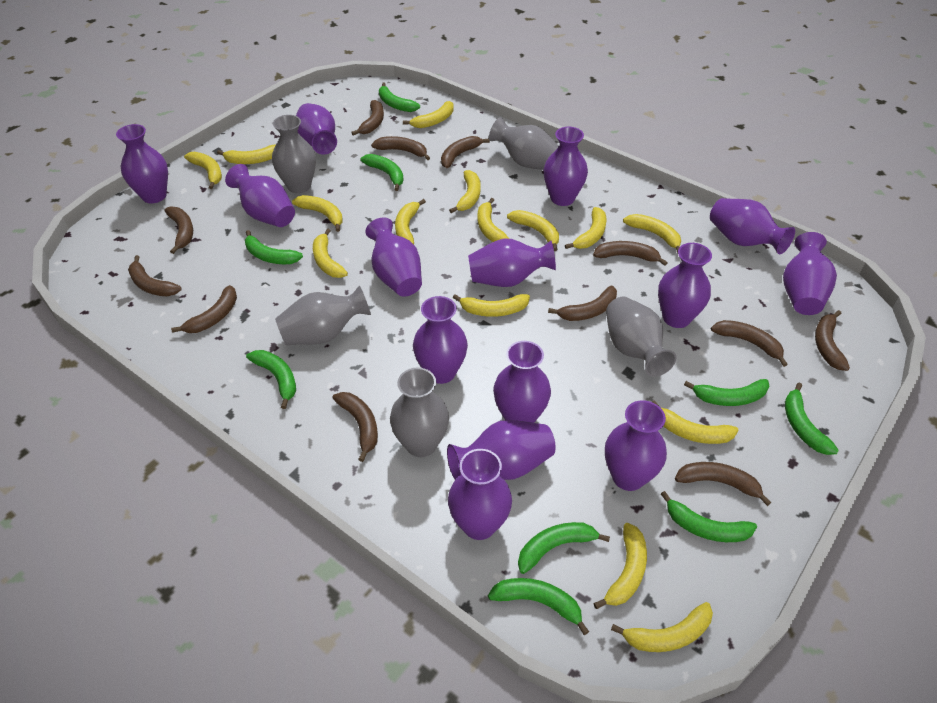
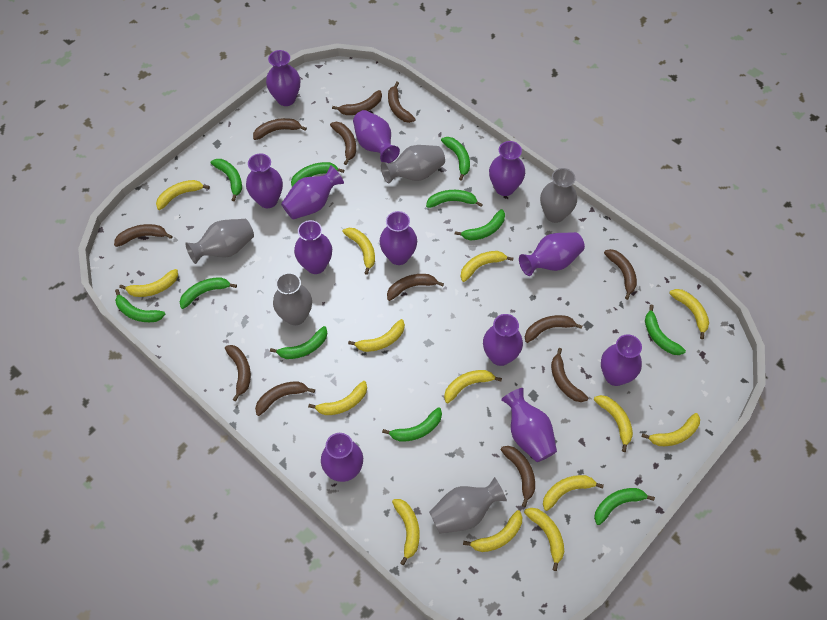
green banana: [245,230,303,264] [246,350,296,409] [361,154,404,191] [379,83,420,112] [488,578,589,635] [518,522,610,574] [661,491,757,542] [684,379,769,406] [785,383,839,455] = 9 -> [115,289,165,322] [180,277,237,309] [211,159,242,201] [270,326,327,359] [291,162,344,187] [382,407,442,442] [426,190,483,208] [441,137,470,181] [455,209,505,240] [594,488,655,525] [645,305,686,355] = 11
purple vase: [116,124,168,203] [225,164,295,227] [296,103,337,155] [365,217,422,296] [413,296,468,384] [447,420,555,480] [448,449,512,540] [468,238,556,287] [493,341,551,423] [543,127,588,206] [605,400,667,491] [658,243,712,328] [710,198,795,255] [783,232,837,315] = 14 -> [246,153,283,208] [266,50,300,106] [281,165,344,220] [294,220,332,274] [321,433,363,482] [353,110,400,163] [379,211,417,265] [483,314,523,366] [489,141,525,196] [501,388,557,462] [519,232,585,276] [601,335,642,386] = 12
yellow banana: [184,152,222,189] [217,145,275,164] [292,195,343,232] [313,228,348,278] [395,199,426,245] [403,101,454,128] [449,170,481,213] [453,294,530,317] [477,198,509,242] [507,210,559,251] [565,207,606,249] [594,523,647,609] [611,602,713,652] [623,214,681,253] [652,400,739,444] = 15 -> [119,269,178,297] [156,180,210,210] [308,381,367,415] [343,228,375,275] [348,319,405,352] [392,499,420,565] [444,370,502,403] [461,251,513,282] [463,510,522,552] [524,508,564,571] [543,475,604,511] [594,395,633,452] [642,413,700,446] [669,289,709,339] = 14

